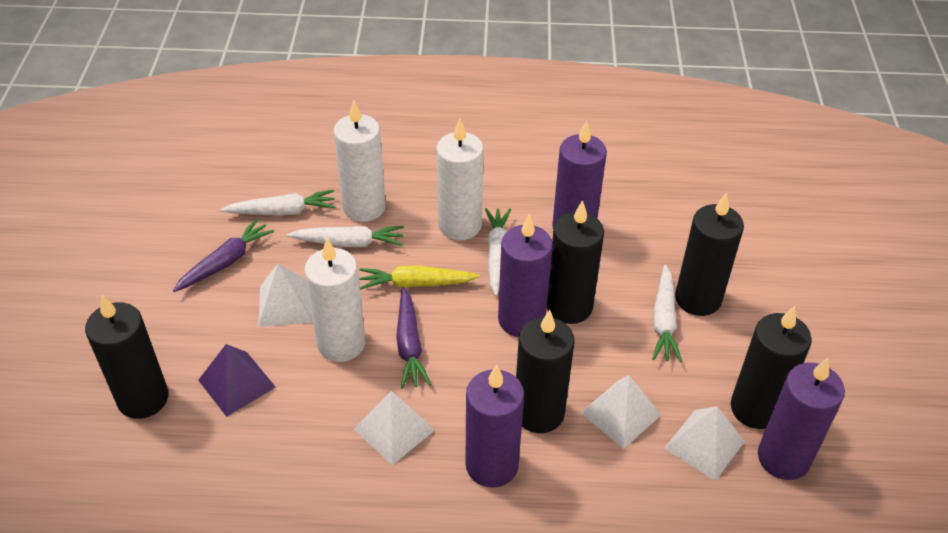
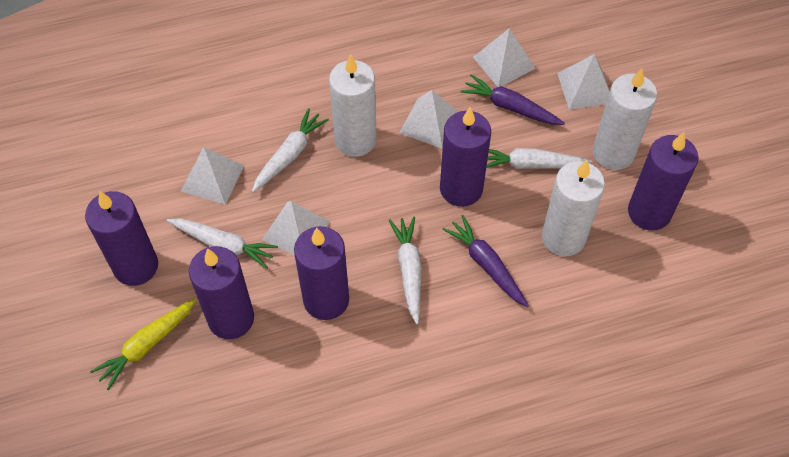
black candle: [85,295,169,419] [516,310,575,433] [547,200,604,324] [675,192,744,316] [731,306,812,429] = 5 -> none = 0
purple candle: [465,364,524,488] [498,214,553,337] [552,120,607,229] [758,358,845,480] = 4 -> [85,191,158,286] [189,246,254,339] [294,226,349,320] [440,107,491,207] [628,132,698,231] = 5
purple pyramid: [198,344,276,417] = 1 -> none = 0
white pyramid: [258,264,312,327] [354,391,435,465] [581,375,661,449] [665,407,745,481] = 4 -> [181,147,244,205] [262,201,330,256] [399,90,458,149] [473,29,536,87] [557,54,610,110] = 5

